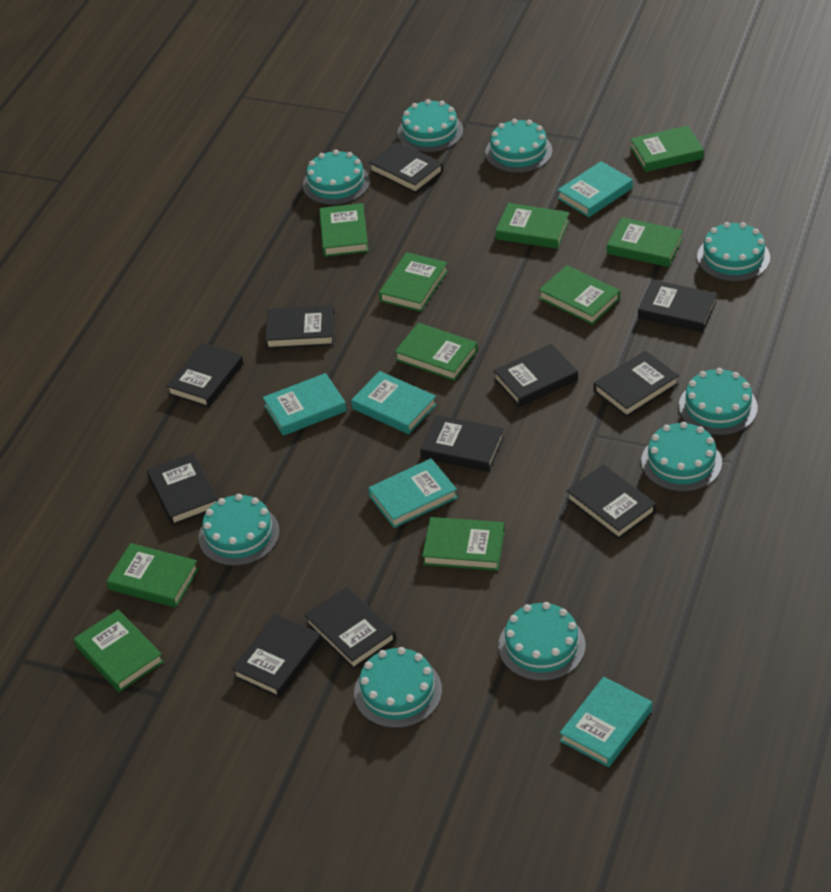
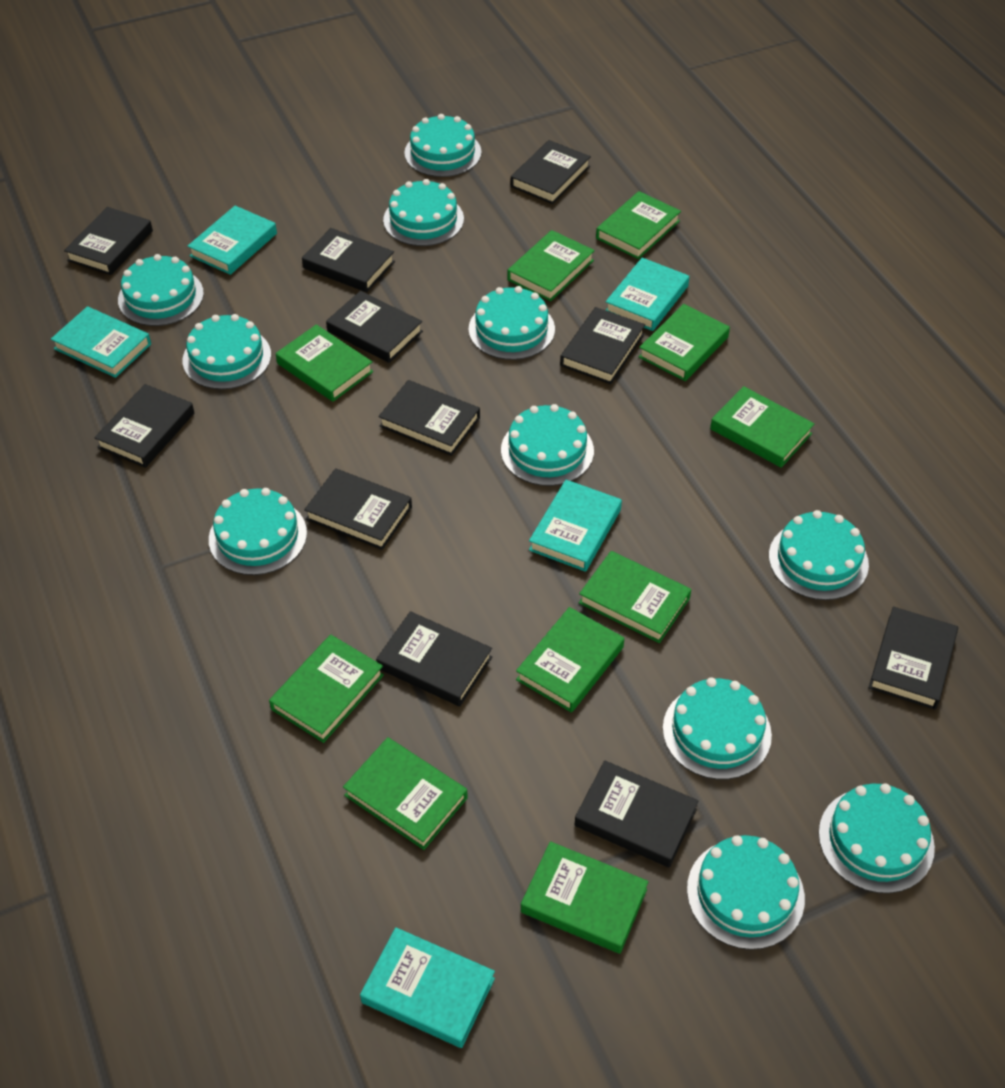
turquoise cake: [199,494,279,566] [303,150,370,205] [354,647,442,728] [398,99,463,152] [485,119,552,173] [498,602,585,681] [641,422,722,492] [679,368,758,435] [697,222,770,281] = 9 -> [118,254,204,326] [182,314,271,390] [209,488,307,575] [383,179,464,246] [404,114,482,177] [469,286,555,360] [501,404,594,486] [663,677,772,780] [687,835,805,950] [769,510,869,600] [819,783,935,893] = 11

